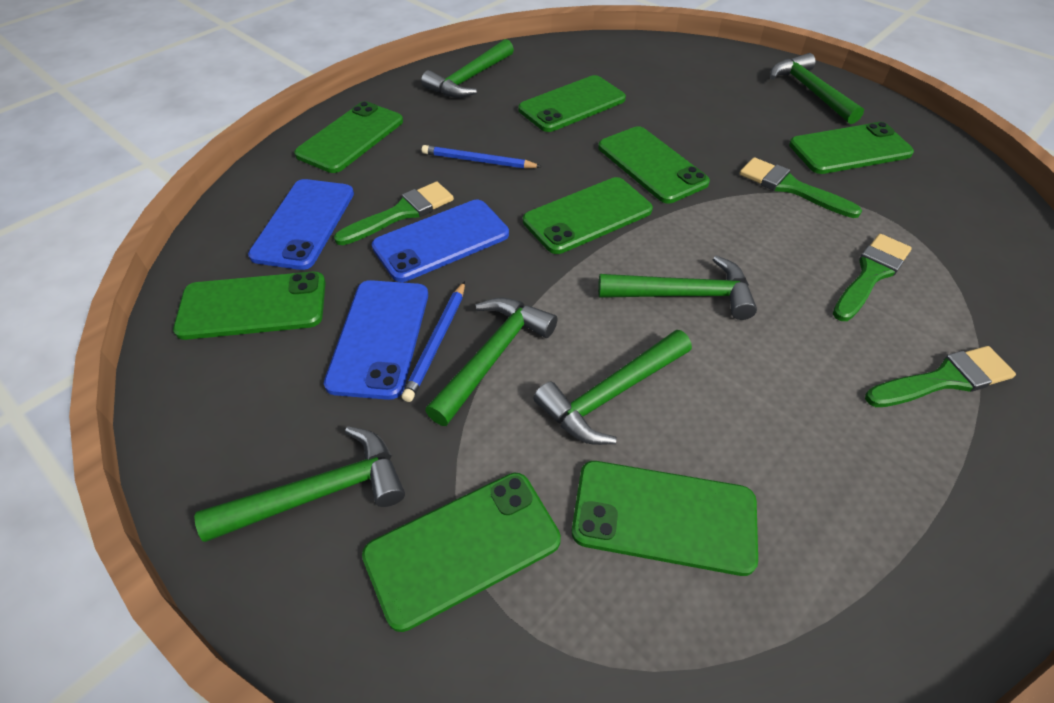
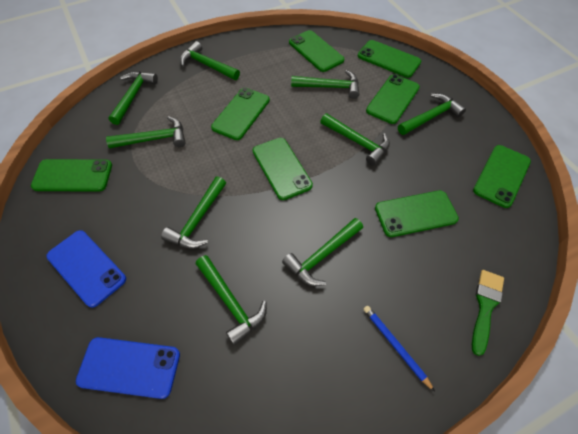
blue pencil: [401,281,465,402] [422,145,542,169] = 2 -> [364,306,435,392] = 1
blue phone: [248,179,354,270] [324,280,428,400] [372,200,509,282] = 3 -> [46,230,126,308] [76,337,180,399] = 2
green brush: [334,182,454,245] [739,157,862,218] [833,234,912,321] [865,346,1016,407] = 4 -> [472,270,504,356] = 1
green hammer: [194,426,405,542] [421,39,514,98] [425,297,558,426] [534,330,692,445] [598,255,757,320] [770,53,864,124] = 6 -> [106,116,186,148] [108,71,158,125] [161,176,226,249] [180,41,240,80] [196,255,267,345] [282,218,363,286] [291,70,360,99] [320,113,390,166] [398,93,466,135] = 9

